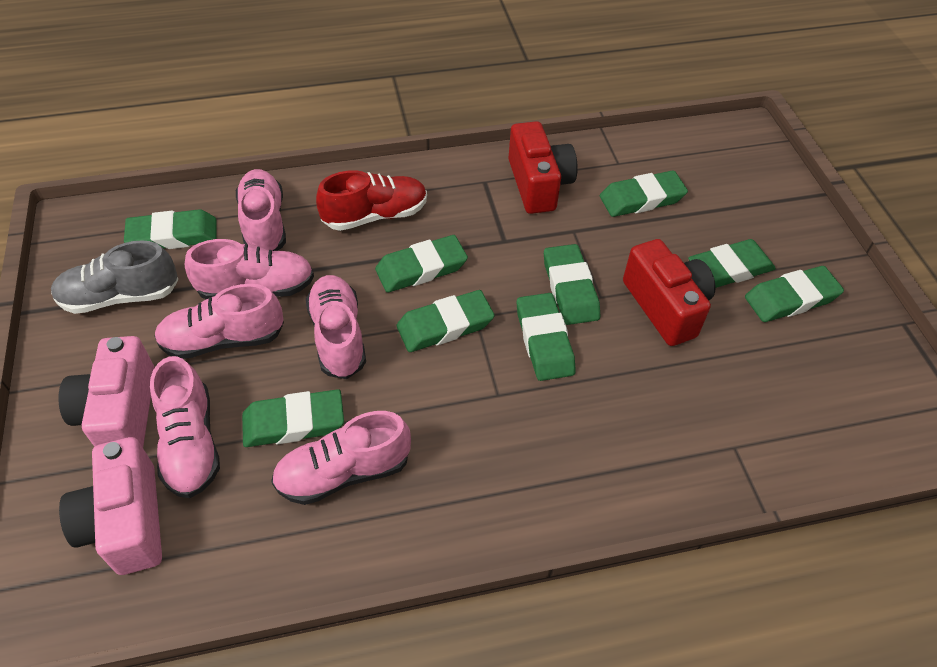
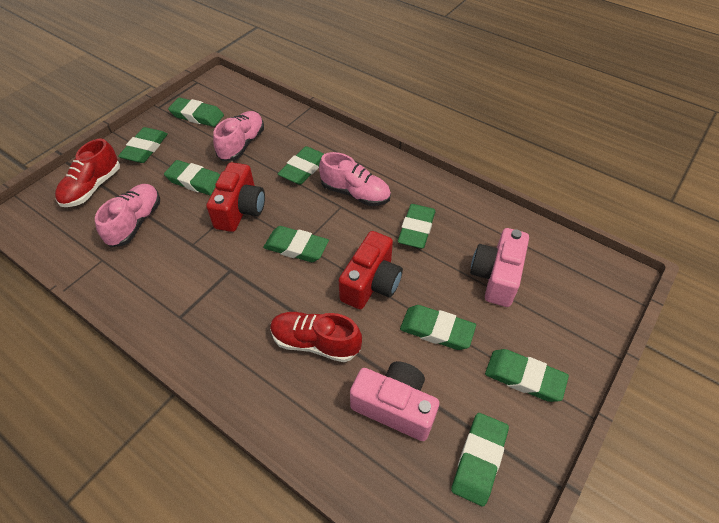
grey shoe: [51,240,179,314] = 1 -> none = 0
pink shoe: [150,356,220,498] [154,284,284,359] [185,239,314,299] [236,169,286,251] [271,411,411,505] [306,275,366,379] = 6 -> [95,184,160,247] [213,111,264,161] [319,152,391,206] = 3
red shoe: [316,170,427,231] = 1 -> [55,138,120,207] [270,312,362,362] = 2

